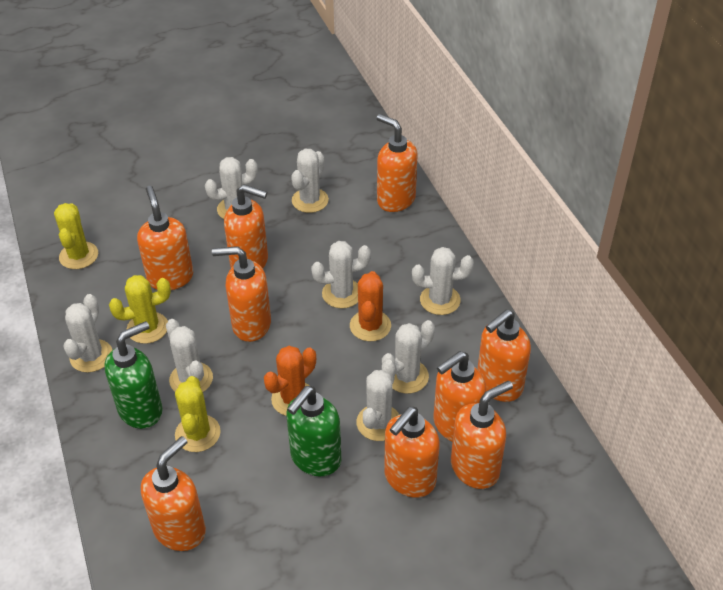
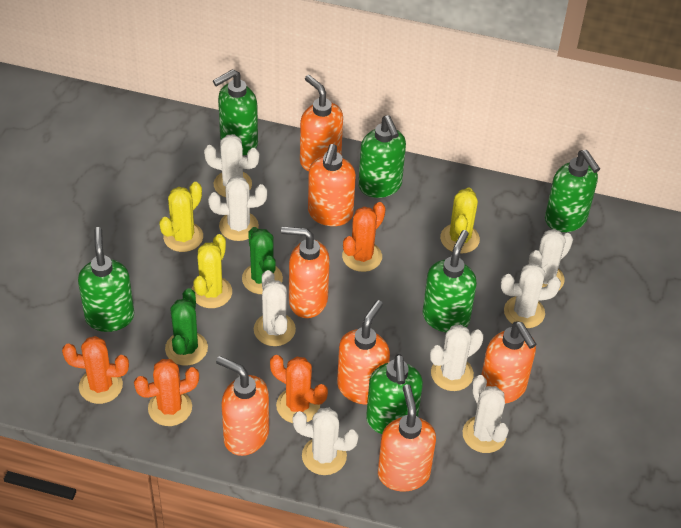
green cactus: none = 0 -> [165,288,208,366] [242,227,283,294] = 2
green soap dispenser: [104,321,163,429] [286,386,341,476] = 2 -> [78,227,134,332] [213,69,258,155] [358,115,406,198] [366,354,423,434] [423,230,477,333] [545,150,600,232] = 6
orange cactus: [264,346,316,416] [350,271,391,341] = 2 -> [62,336,129,404] [134,359,199,426] [270,355,328,423] [342,202,386,272] = 4
orange soap dispenser: [137,186,193,290] [141,436,206,551] [212,246,271,342] [224,184,268,268] [377,114,418,212] [384,407,440,498] [434,351,486,442] [451,381,513,489] [477,309,531,402] = 9 -> [216,356,269,456] [281,226,330,318] [300,75,343,171] [308,144,356,226] [337,300,390,404] [378,384,436,491] [481,322,537,404] = 7

